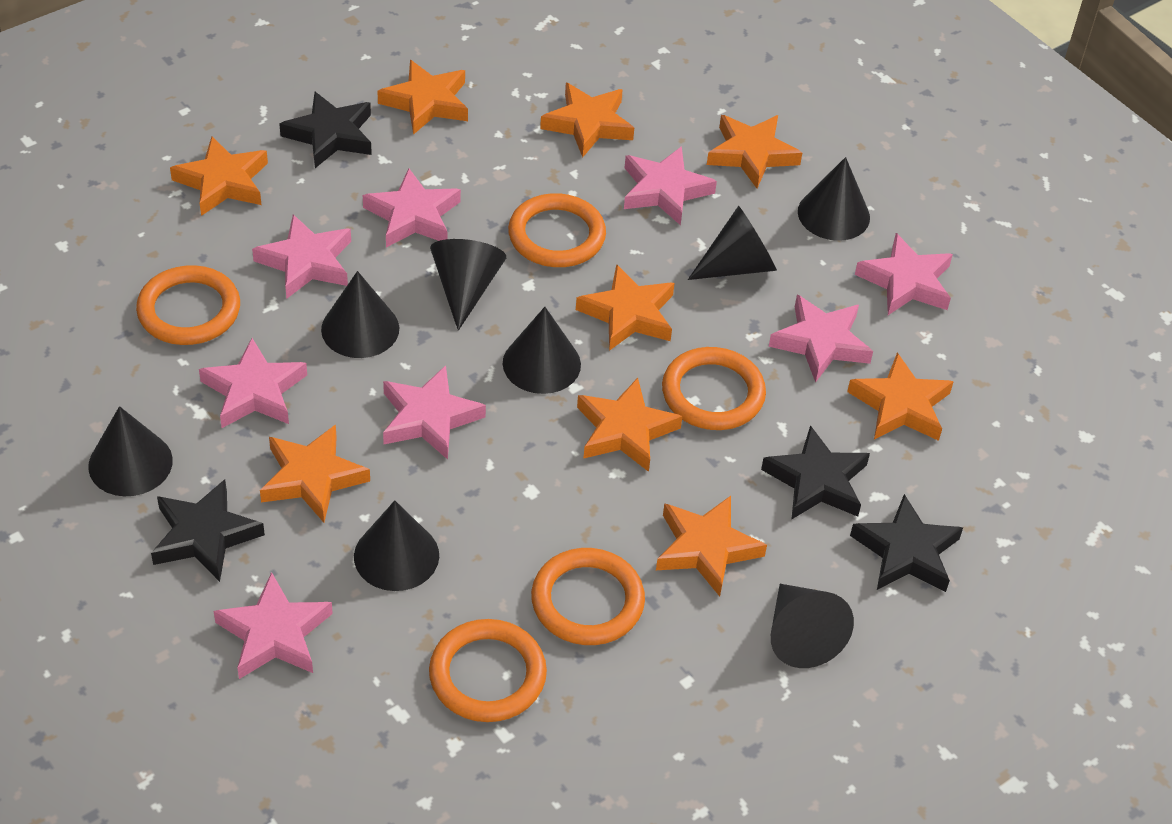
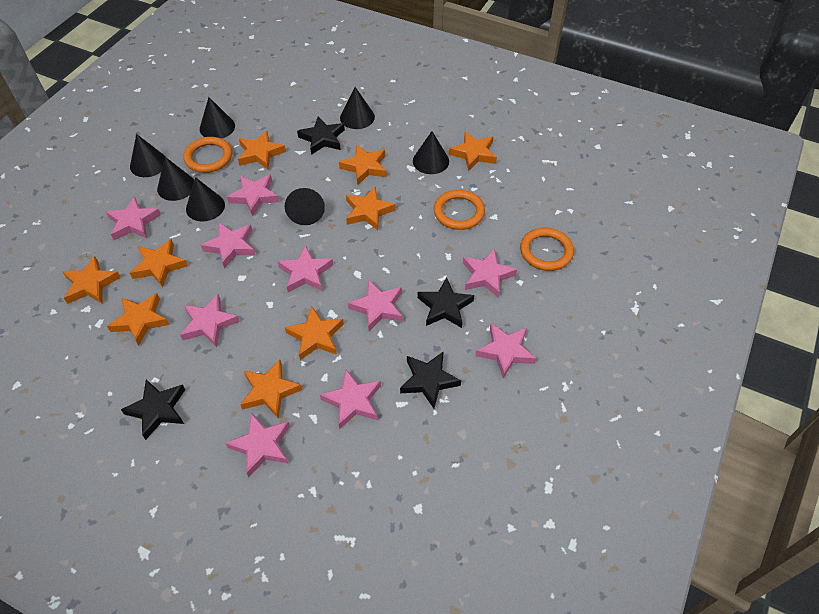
black cone: [88,406,173,496] [321,271,399,358] [354,500,439,591] [430,239,506,331] [503,307,581,394] [688,206,777,280] [771,584,854,668] [798,157,870,241] = 8 -> [130,134,166,177] [157,157,194,201] [186,177,225,222] [200,97,235,139] [285,188,325,225] [340,87,375,129] [413,131,449,174] = 7
orange ring: [136,265,240,345] [429,619,547,722] [508,193,606,267] [531,548,645,645] [662,347,766,430] = 5 -> [183,137,232,173] [434,190,485,230] [520,228,574,271] = 3
pink star: [199,338,307,428] [214,572,333,679] [252,214,351,299] [363,168,461,248] [383,365,486,460] [624,146,717,225] [769,295,873,383] [855,233,953,315] = 8 -> [106,196,161,240] [180,294,240,347] [201,223,255,269] [225,413,290,477] [227,174,280,216] [277,245,333,293] [320,370,381,429] [348,279,403,331] [463,249,517,298] [475,323,536,378] = 10

